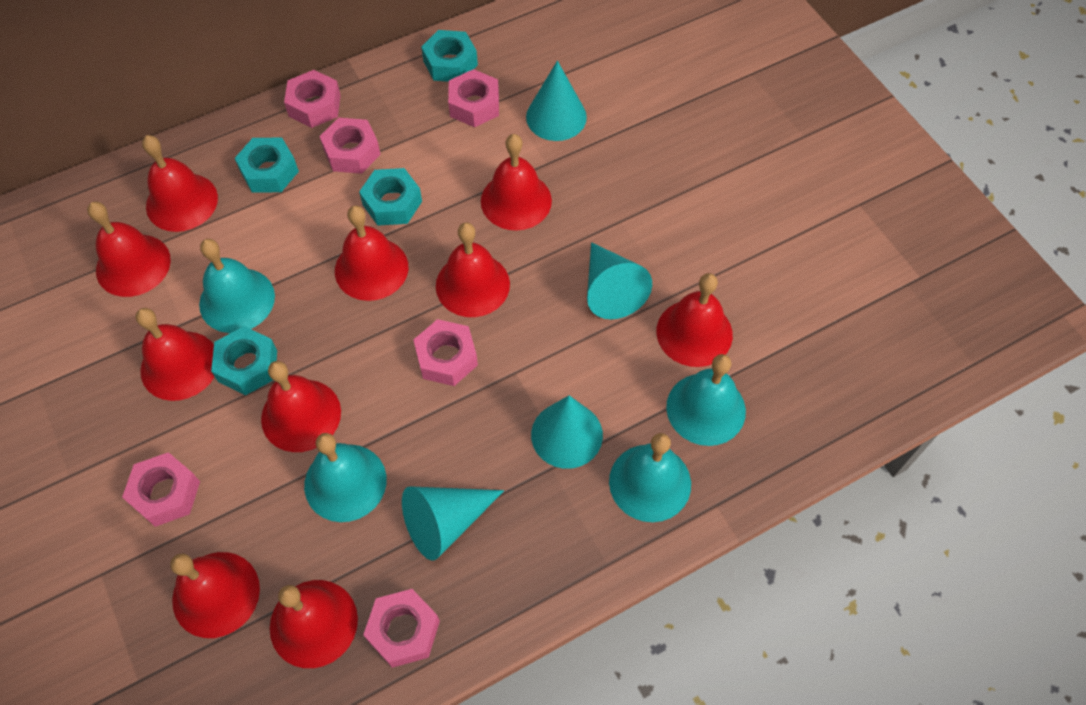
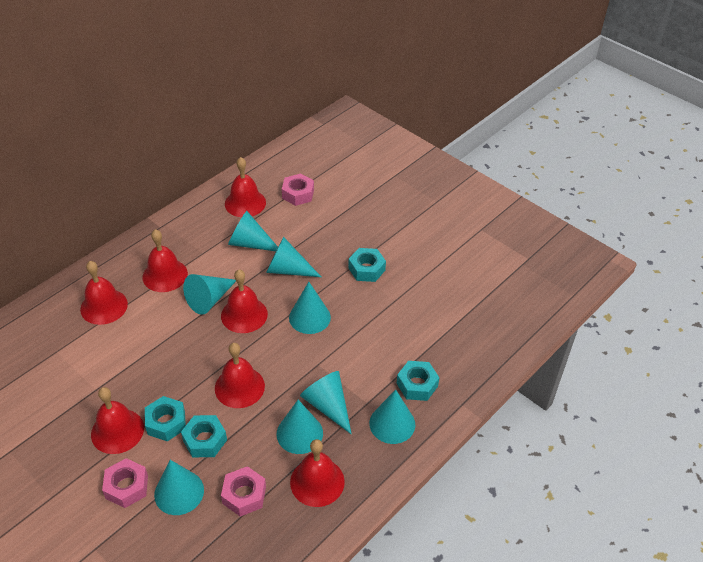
pink nut: [122,452,200,527] [284,70,341,128] [320,118,381,174] [363,589,440,668] [413,319,478,386] [448,69,499,127] = 6 -> [102,458,148,508] [221,466,266,517] [282,173,314,206] = 3
red bell: [87,202,171,297] [136,308,215,401] [142,135,218,232] [170,552,260,638] [261,361,341,452] [270,580,358,668] [335,206,408,301] [436,223,510,317] [481,134,552,231] [656,273,733,367] = 10 -> [80,261,128,325] [91,387,144,454] [142,229,188,292] [215,343,265,408] [221,270,268,333] [225,157,266,217] [290,439,345,507] = 7
turquoise bell: [199,239,275,333] [304,433,387,522] [609,433,691,522] [666,354,746,446] = 4 -> none = 0
turquoise cone: [402,486,504,561] [526,61,587,141] [531,395,603,469] [587,242,652,319] = 4 -> [154,460,204,515] [183,274,236,315] [228,211,278,251] [266,237,321,277] [277,400,323,454] [289,282,331,334] [300,371,352,434] [369,390,415,444] = 8

